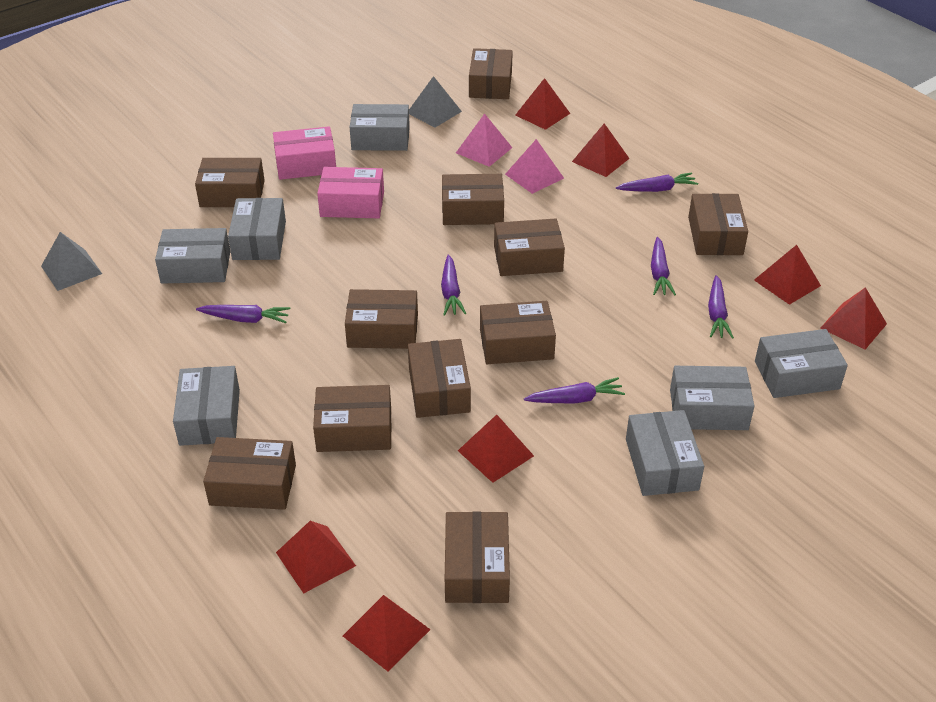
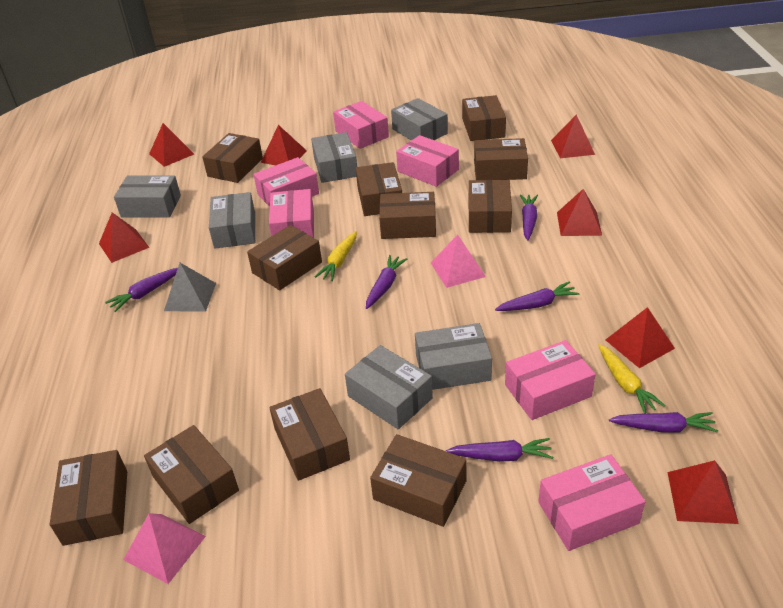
grey box: [155,228,230,284] [173,366,240,446] [228,198,286,260] [350,104,410,151] [626,410,704,496] [670,366,755,430] [755,329,848,398] = 7 -> [114,175,181,218] [209,192,255,249] [311,132,357,183] [345,345,433,429] [391,98,448,141] [415,323,492,390] = 6
grey pyramid: [41,232,102,291] [409,76,462,127] = 2 -> [164,263,216,312] = 1
pink box: [273,126,336,180] [317,167,384,218] = 2 -> [253,157,319,207] [269,189,314,238] [333,101,389,149] [396,135,459,187] [505,340,596,420] [538,454,646,551] = 6
yellow carrot: none = 0 -> [315,231,357,281] [598,344,665,414] = 2

